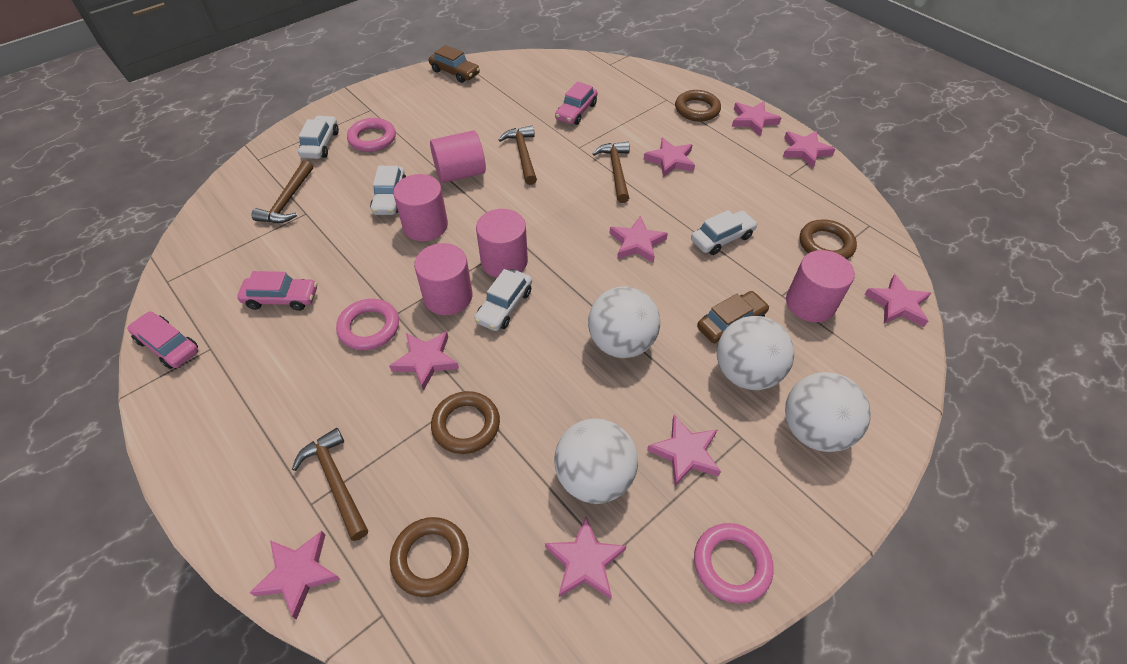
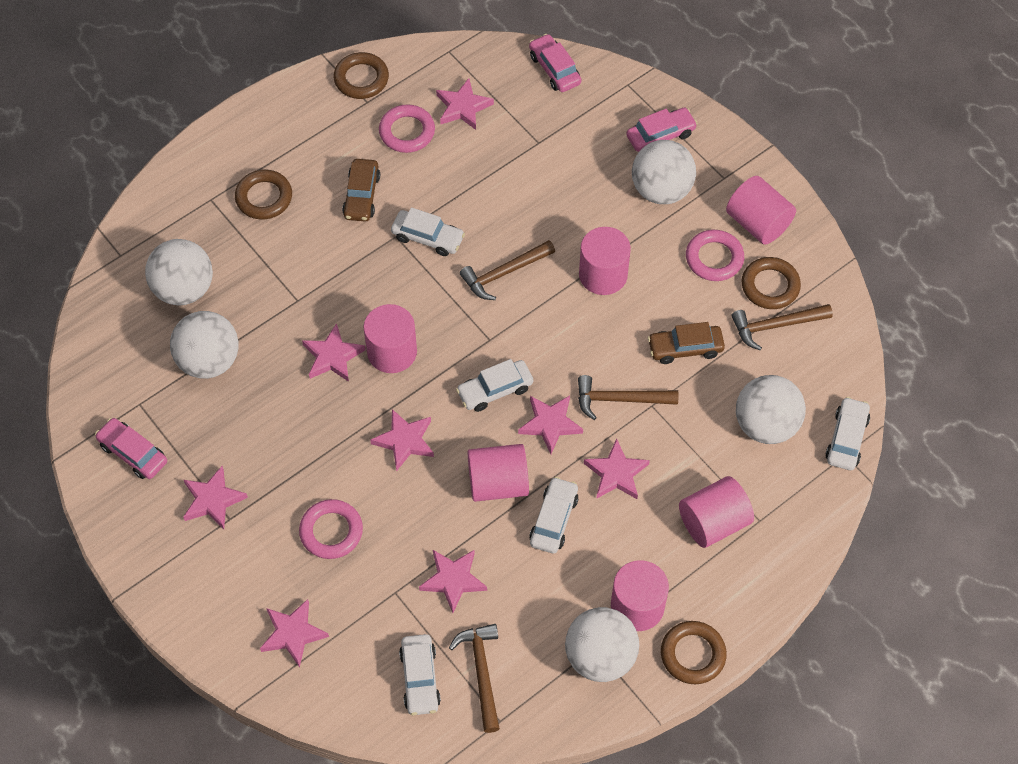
pink cylinder: [393,174,448,241] [414,243,473,315] [430,130,486,183] [476,209,528,278] [786,250,855,323] = 5 -> [363,304,417,373] [468,444,529,502] [579,227,631,295] [611,560,669,631] [679,476,754,548] [726,176,796,245] = 6
pink star: [250,531,340,620] [389,331,459,391] [545,517,627,599] [609,216,668,263] [643,138,695,177] [647,415,721,486] [732,101,781,136] [783,131,835,168] [864,274,931,327] = 9 -> [183,466,248,529] [260,599,329,668] [302,323,366,382] [370,409,434,471] [419,550,487,613] [436,78,494,130] [518,396,583,454] [584,438,650,499] = 8
white ball: [554,419,638,504] [588,286,660,358] [717,316,794,390] [785,372,871,452] = 4 -> [145,239,213,305] [170,311,238,379] [565,607,639,682] [632,140,696,204] [736,375,806,444] = 5
white car: [298,115,339,159] [370,166,406,215] [474,269,532,331] [691,210,758,255] = 4 -> [391,207,465,256] [399,634,441,715] [456,359,533,412] [529,477,579,553] [826,397,870,470] = 5

